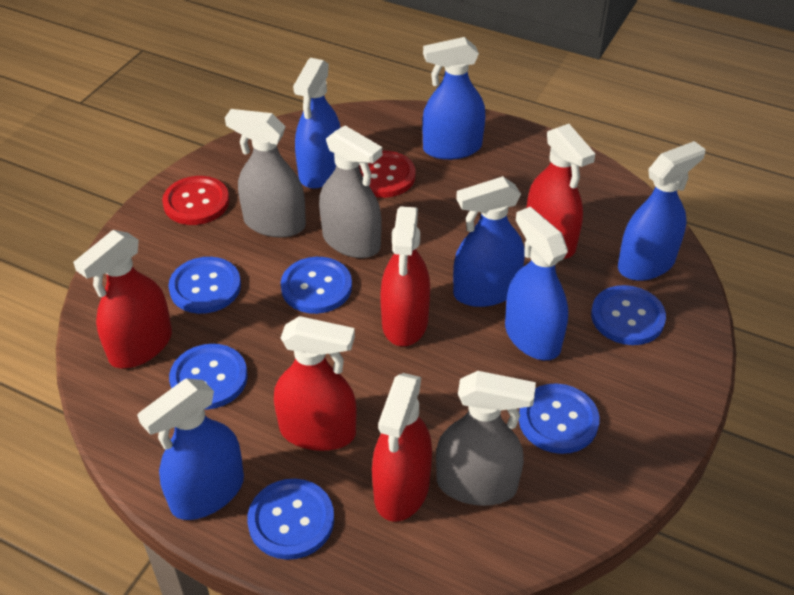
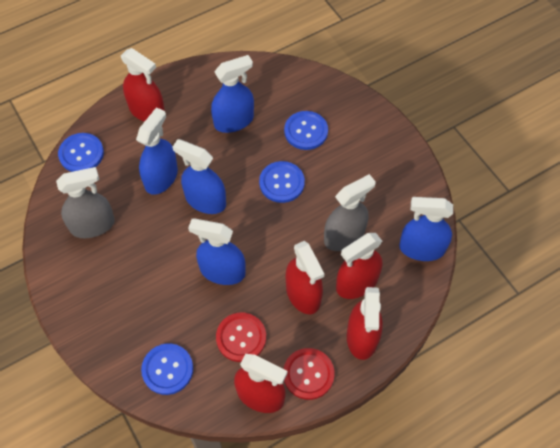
blue button: [168,257,241,314] [169,344,248,410] [247,479,334,560] [281,257,352,314] [519,383,600,454] [591,285,666,345] = 6 -> [58,133,104,172] [141,343,193,395] [259,161,305,203] [284,111,328,150] = 4
blue spray bottle: [137,378,244,520] [293,58,341,189] [422,37,486,160] [453,176,525,307] [505,207,568,360] [618,141,705,281] = 6 -> [136,107,178,195] [173,139,226,214] [188,218,246,285] [211,55,254,133] [399,197,453,261] = 5
grey spray bottle: [225,109,306,238] [319,126,382,258] [436,371,536,506] = 3 -> [56,167,115,238] [324,174,376,251] = 2

